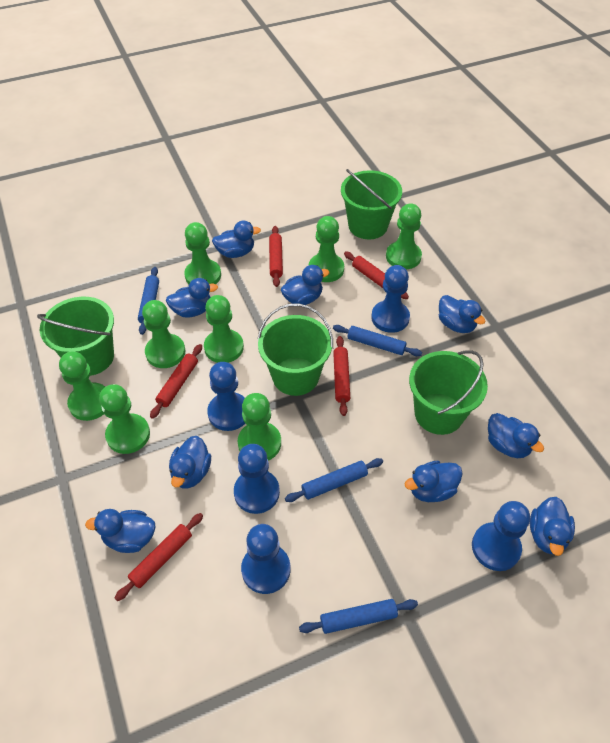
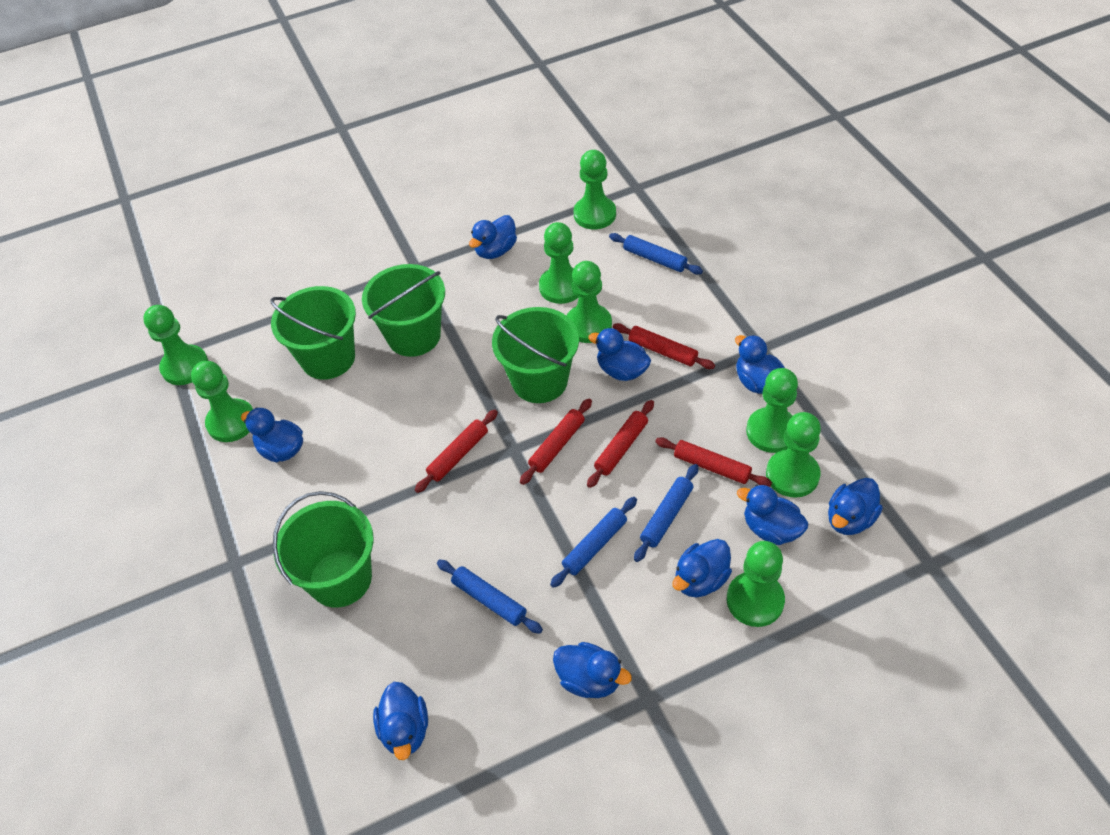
blue pawn: [207,362,245,431] [234,444,280,514] [241,524,291,594] [371,265,410,333] [472,501,530,571] = 5 -> none = 0

